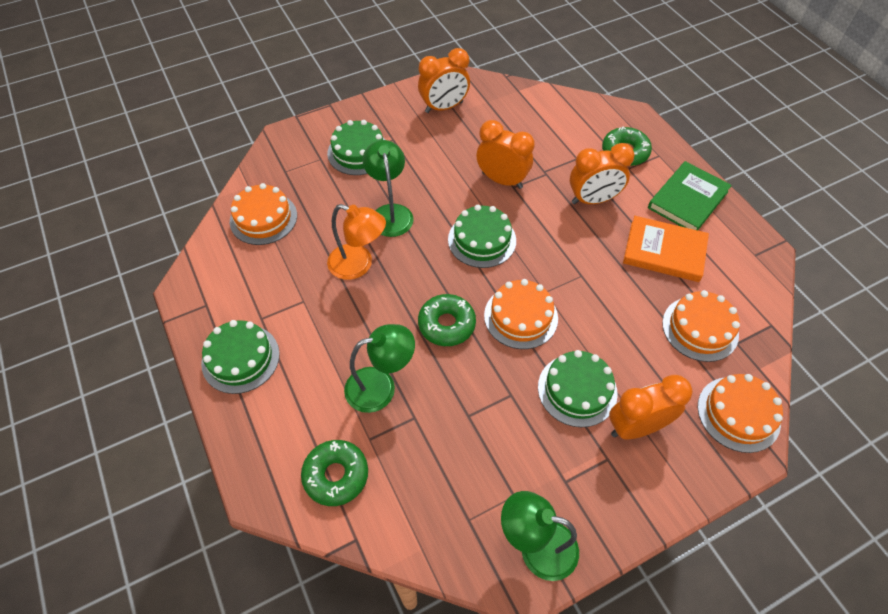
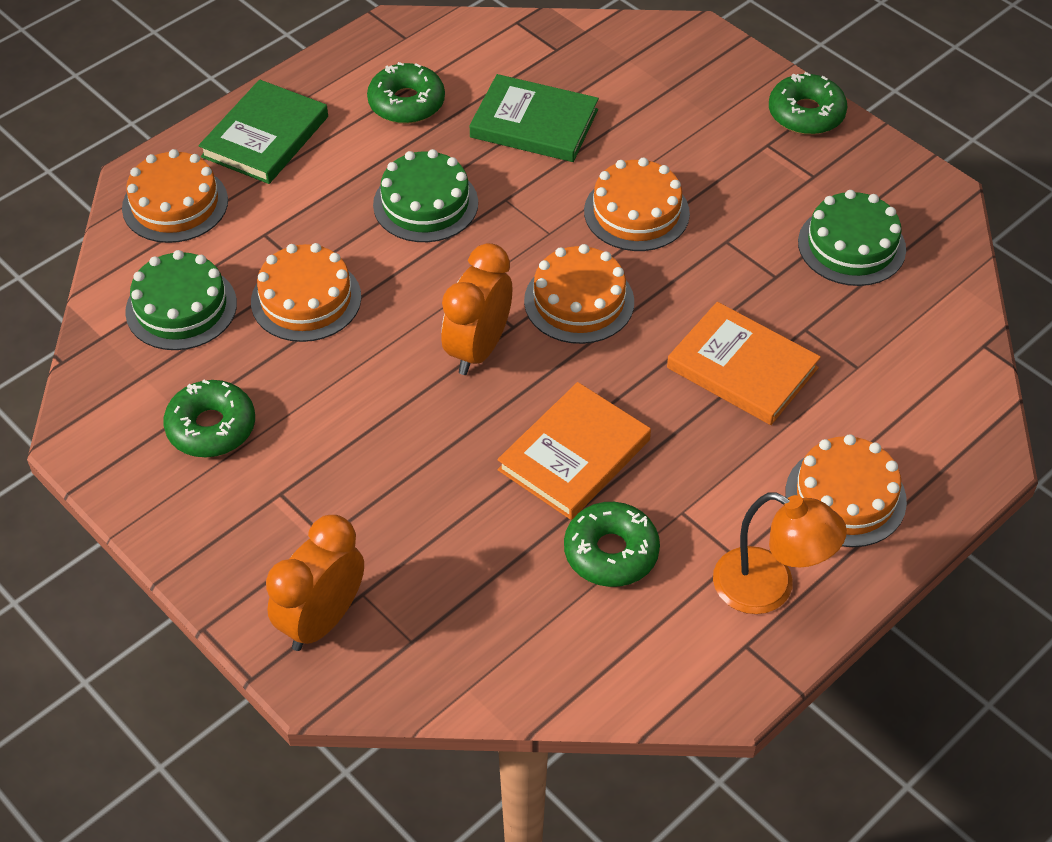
green book: [648,161,732,230] = 1 -> [198,80,328,184] [469,74,599,162] = 2
green cake: [201,320,280,394] [327,120,385,175] [448,205,516,268] [538,350,618,427] = 4 -> [125,250,237,350] [373,149,478,242] [798,190,906,286] = 3
green donut: [301,440,368,506] [418,294,476,346] [602,126,652,166] = 3 -> [163,379,255,457] [367,62,445,124] [564,502,660,587] [769,72,847,135] = 4
green lamp: [344,324,415,413] [363,140,414,237] [501,491,579,581] = 3 -> none = 0
orange book: [623,216,709,282] = 1 -> [497,382,651,520] [667,302,821,425] = 2
orange cake: [230,183,297,245] [484,279,558,349] [662,290,740,362] [698,374,783,453] = 4 -> [122,149,228,243] [251,243,361,342] [524,244,634,344] [584,157,690,251] [785,434,907,547] = 5
orange clock: [418,48,470,113] [476,120,535,189] [570,143,635,204] [609,375,693,439] = 4 -> [266,515,364,651] [442,243,513,375] = 2

